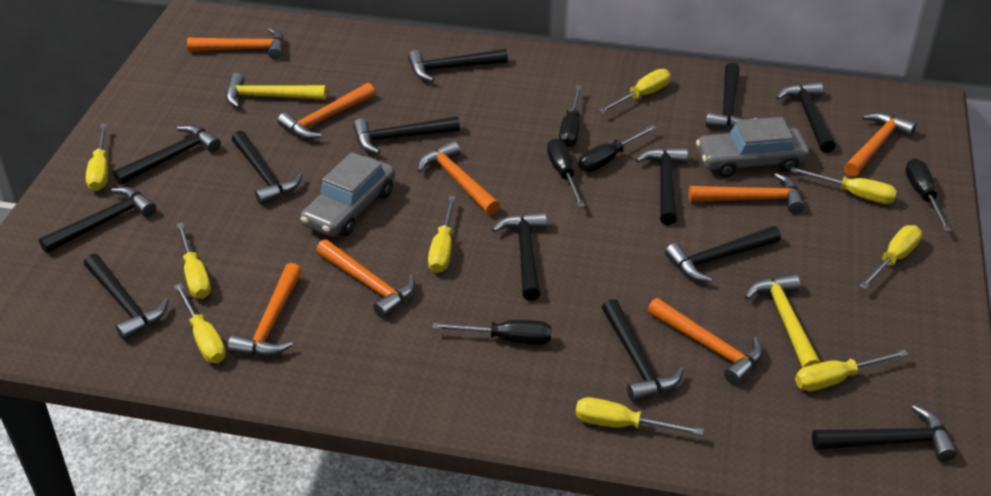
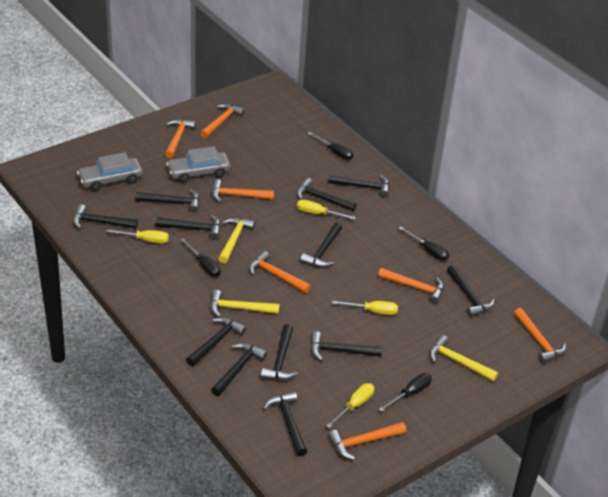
black hammer: [39,187,156,253] [84,254,169,341] [113,125,221,185] [232,131,303,205] [353,116,460,154] [408,49,508,82] [492,212,547,301] [602,299,684,402] [635,147,688,225] [665,226,781,282] [705,63,757,129] [776,82,836,153] [812,405,957,462] = 13 -> [73,204,138,229] [136,189,199,213] [156,215,221,240] [186,317,246,366] [211,343,268,396] [261,324,298,381] [263,391,307,456] [296,178,357,211] [300,223,342,268] [311,331,382,361] [329,175,390,198] [447,265,495,317] = 12
black screwdriver: [432,320,552,345] [547,139,585,208] [559,85,582,148] [578,125,657,172] [905,159,951,232] = 5 -> [180,238,221,277] [307,132,353,160] [379,373,432,412] [399,227,449,261] = 4
orange hammer: [187,28,284,60] [228,263,302,356] [277,83,375,139] [316,239,416,318] [417,140,500,215] [647,298,763,385] [689,173,805,214] [844,112,916,177] = 8 -> [165,119,196,158] [200,103,245,138] [212,179,274,203] [249,251,311,293] [328,422,406,460] [378,268,444,304] [514,308,566,363] = 7
yellow hammer: [226,73,327,108] [745,274,821,368] = 2 -> [210,290,280,317] [218,217,255,264] [429,335,498,382] = 3
yellow screwdriver: [86,124,108,191] [174,283,226,363] [176,222,211,299] [428,196,456,273] [575,397,704,436] [599,69,671,113] [790,167,897,204] [795,349,908,391] [858,225,922,290] = 9 -> [106,229,169,244] [297,200,356,220] [326,383,374,428] [332,301,398,315] = 4

